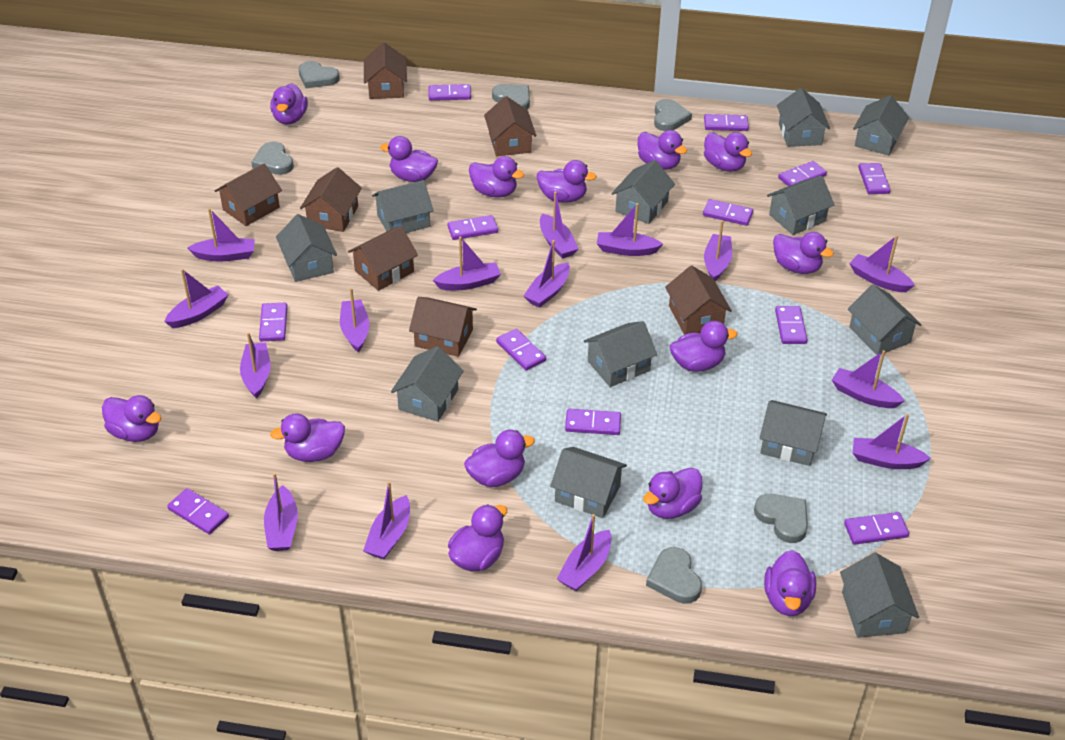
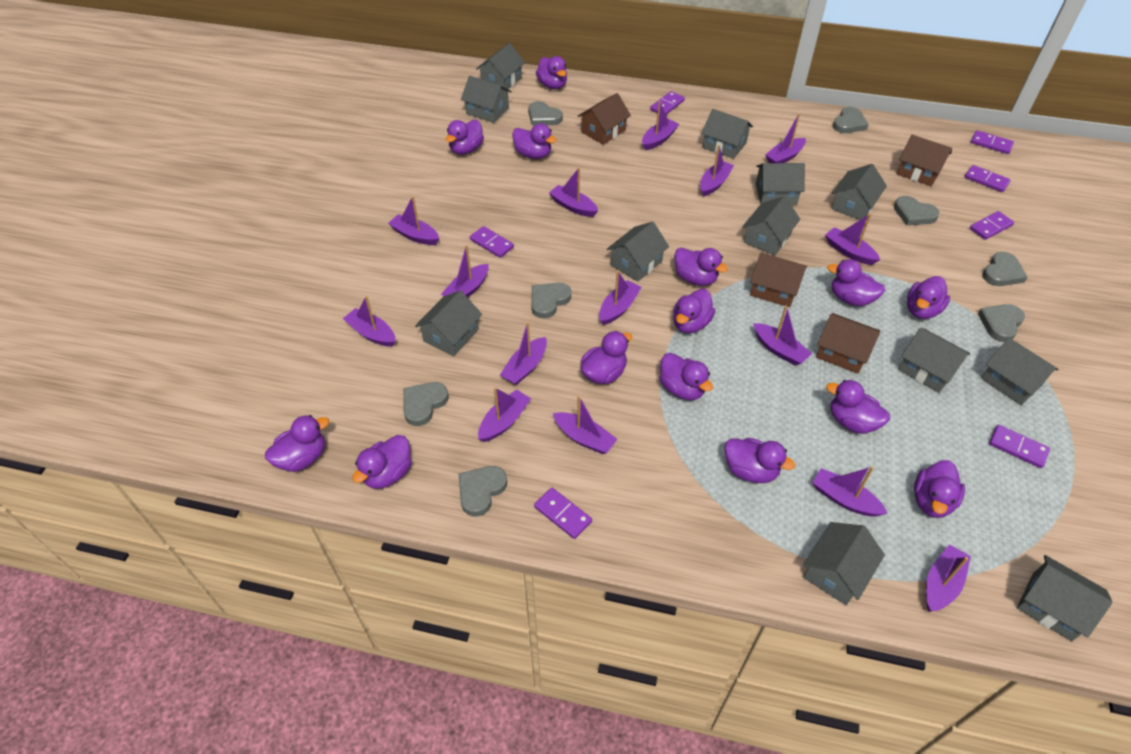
brown house: [215,163,282,226] [300,167,362,232] [348,226,418,291] [364,42,407,99] [409,297,477,357] [484,96,536,156] [665,265,732,335] = 7 -> [578,93,631,145] [750,253,807,307] [816,313,880,374] [897,135,952,186] = 4
grey heart: [251,142,294,175] [299,61,340,88] [492,84,530,110] [646,547,702,604] [654,99,692,131] [754,494,808,543] = 6 -> [403,382,449,426] [459,466,507,516] [528,101,563,126] [531,283,571,319] [833,107,869,133] [894,196,939,225] [978,304,1025,342] [982,252,1028,286] = 8
purple domino: [167,488,229,534] [259,303,288,341] [428,84,471,101] [447,215,498,240] [496,329,546,371] [565,409,621,435] [703,199,753,226] [704,114,749,131] [775,306,807,344] [778,161,827,186] [844,512,909,545] [858,163,891,194] = 12 -> [470,226,514,258] [534,488,592,539] [650,91,685,115] [965,165,1011,192] [970,211,1014,240] [971,130,1014,154] [989,425,1050,468] = 7

